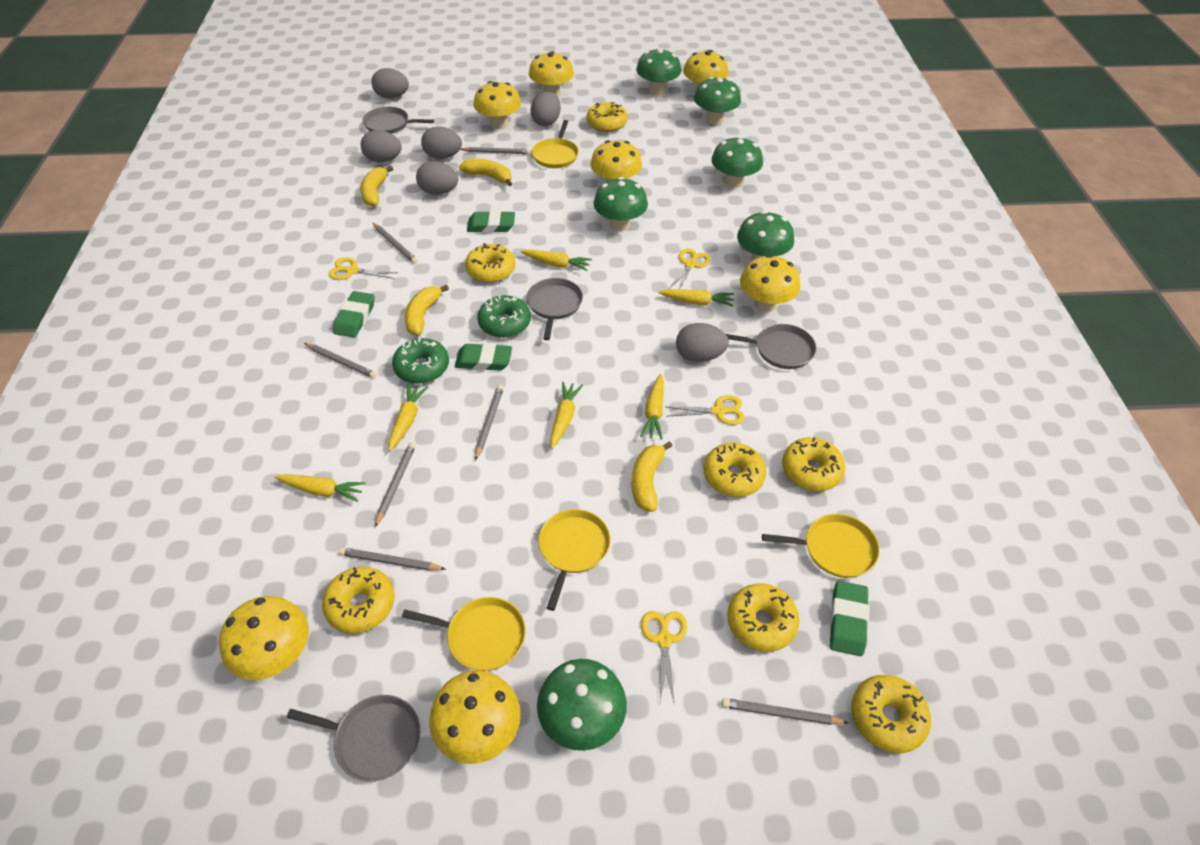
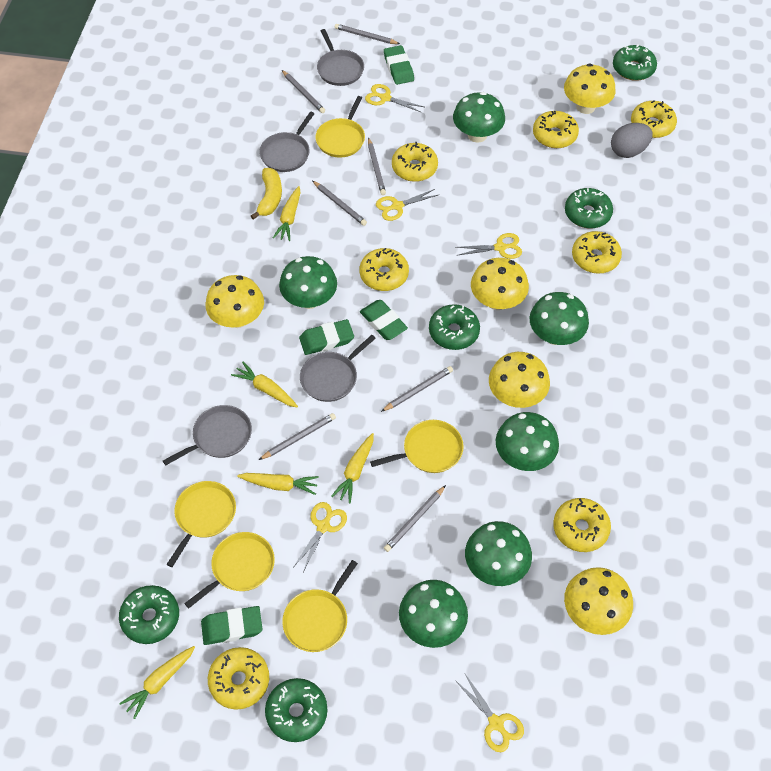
green donut: [392,338,449,384] [477,295,531,338] = 2 -> [119,585,179,644] [265,678,328,742] [429,304,480,350] [565,188,613,229] [613,45,657,81] = 5
grey egg: [361,130,402,163] [371,68,409,99] [416,161,458,195] [421,127,462,159] [531,91,561,126] [676,323,729,362] = 6 -> [611,123,653,158] = 1
yellow banana: [360,166,393,207] [405,285,449,335] [459,158,512,186] [631,441,672,512] = 4 -> [251,168,282,220] = 1
yellow carrot: [274,474,366,502] [389,384,428,451] [521,249,592,271] [550,382,583,449] [640,374,664,440] [658,289,734,307] = 6 -> [119,646,195,719] [231,362,298,407] [237,473,319,495] [273,186,301,241] [331,433,374,504] = 5
yellow mushroom: [219,596,309,680] [429,670,520,764] [473,81,521,129] [529,51,574,97] [590,140,642,182] [683,50,728,93] [740,254,800,312] = 7 -> [205,275,264,328] [471,258,529,310] [489,352,550,408] [564,63,616,114] [564,567,633,635] = 5
yellow pan: [402,597,526,671] [532,120,579,168] [538,509,610,611] [762,514,880,578] = 4 -> [167,481,236,567] [184,532,275,608] [282,560,358,652] [315,96,365,158] [370,420,464,473] = 5
yellow scissors: [329,257,397,280] [641,611,687,705] [666,395,745,425] [669,249,710,289] = 4 -> [294,502,347,572] [365,84,424,112] [376,189,438,221] [455,233,522,259] [456,674,524,752] = 5

